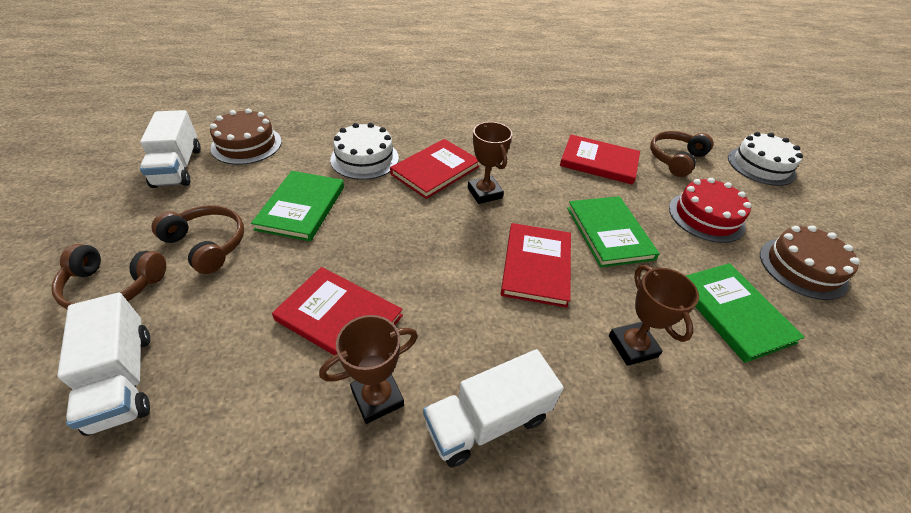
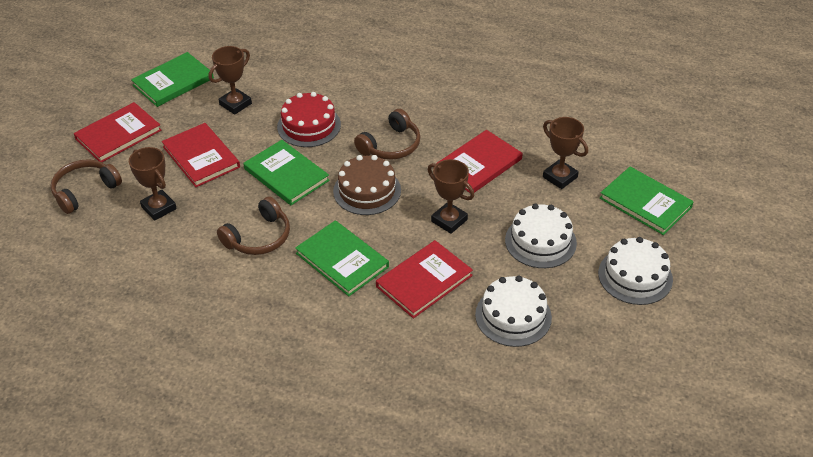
brown cake: [210,109,282,165] [760,225,860,300] = 2 -> [333,155,401,215] = 1
brown trophy: [319,315,418,424] [468,122,512,204] [609,265,699,366] = 3 -> [129,147,177,221] [209,46,252,115] [428,159,474,234] [543,117,588,189] = 4
green book: [251,171,344,241] [567,196,660,268] [686,263,805,363] = 3 -> [131,52,214,107] [243,140,330,205] [295,220,389,296] [600,167,694,235] = 4
white cake: [330,123,399,180] [728,132,803,186] = 2 -> [475,276,552,347] [505,204,577,268] [598,237,673,305] = 3
white truck: [57,293,150,436] [140,110,201,188] [423,349,564,467] = 3 -> none = 0

